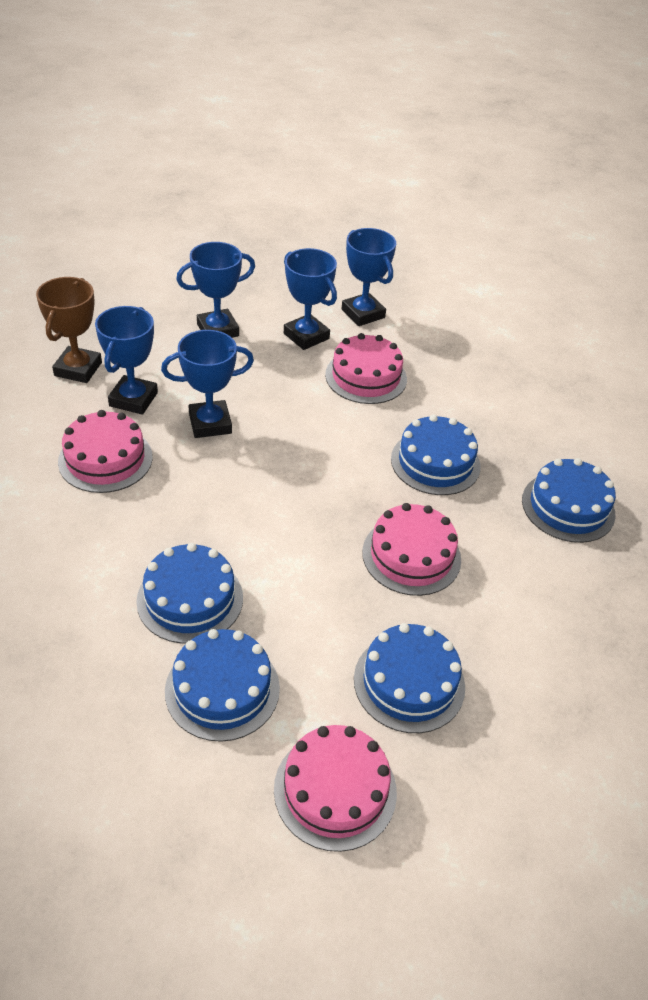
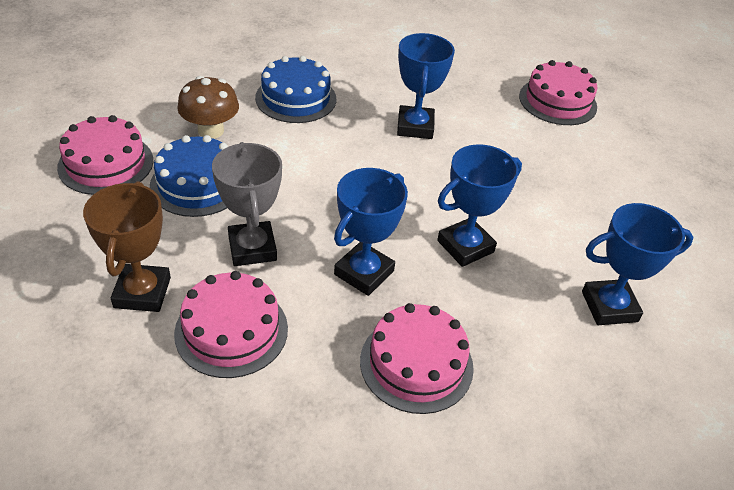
blue cake: [136,543,243,644] [165,629,280,742] [354,623,465,733] [391,414,480,495] [522,458,616,543] = 5 -> [150,135,228,217] [255,56,336,123] = 2
blue trophy: [95,306,158,415] [161,330,254,438] [176,242,255,338] [284,248,337,350] [342,228,396,326] = 5 -> [334,168,408,296] [397,33,455,139] [437,144,522,267] [582,203,694,325] = 4
brown mushroom: none = 0 -> [177,76,239,139] = 1
grey trophy: none = 0 -> [212,142,282,266] = 1

